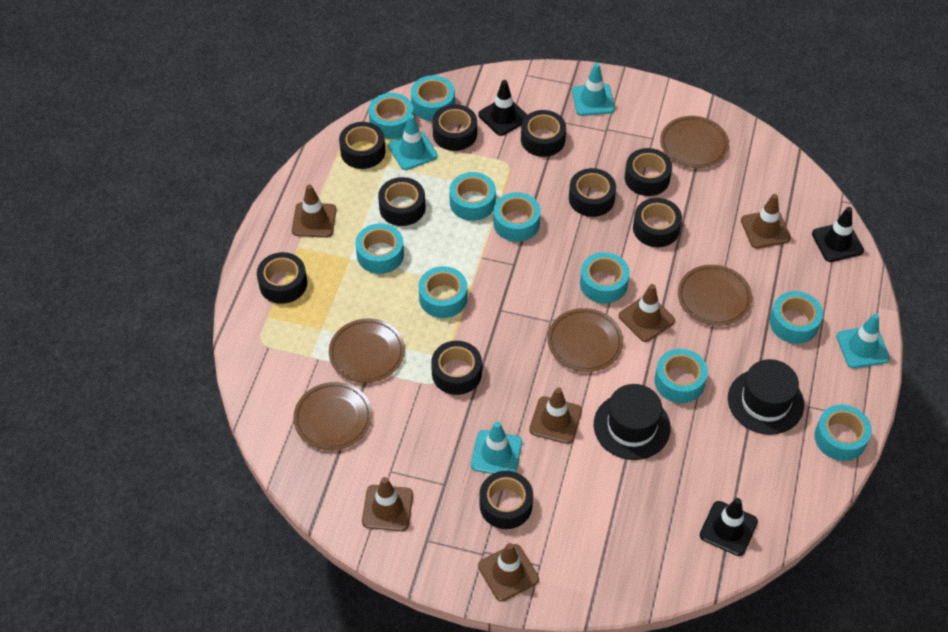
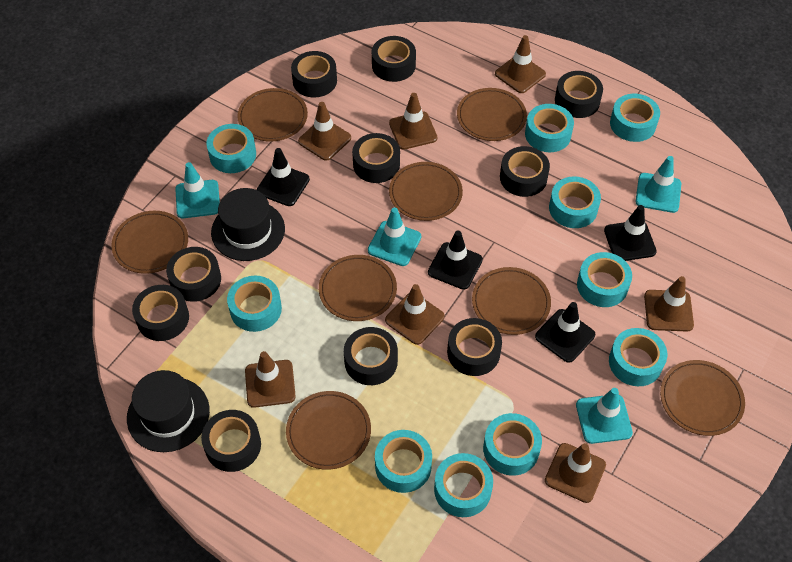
black traffic cone: [478,80,527,136] [700,498,758,556] [812,207,864,262] = 3 -> [257,148,310,206] [428,231,483,290] [535,302,595,363] [604,205,657,261] = 4
brown plate: [293,382,372,450] [329,318,405,383] [548,308,623,372] [660,116,729,168] [678,265,752,326] = 5 -> [111,211,188,274] [237,88,308,141] [286,391,371,470] [319,255,397,321] [389,162,463,221] [457,88,527,141] [472,267,551,335] [660,360,745,436] = 8
brown traffic cone: [292,184,337,238] [362,477,413,531] [478,543,539,602] [529,387,582,444] [619,284,675,342] [741,194,791,249] = 6 -> [245,351,296,408] [298,102,351,161] [385,284,444,345] [389,93,438,150] [495,35,546,93] [545,443,606,503] [644,276,694,332] = 7

